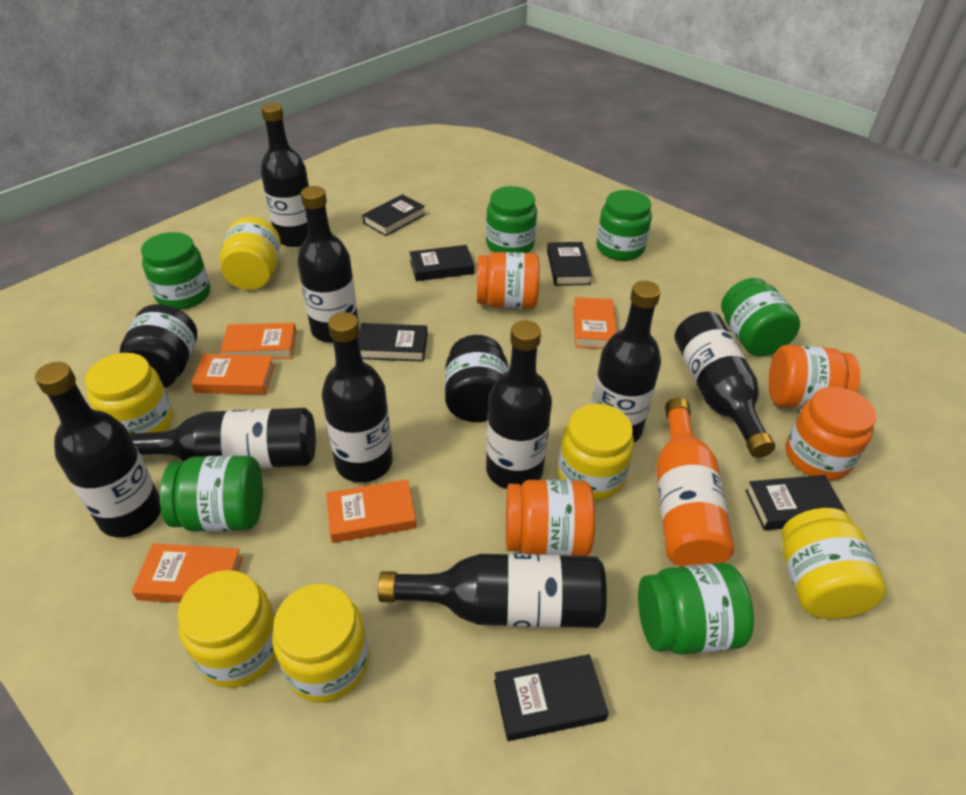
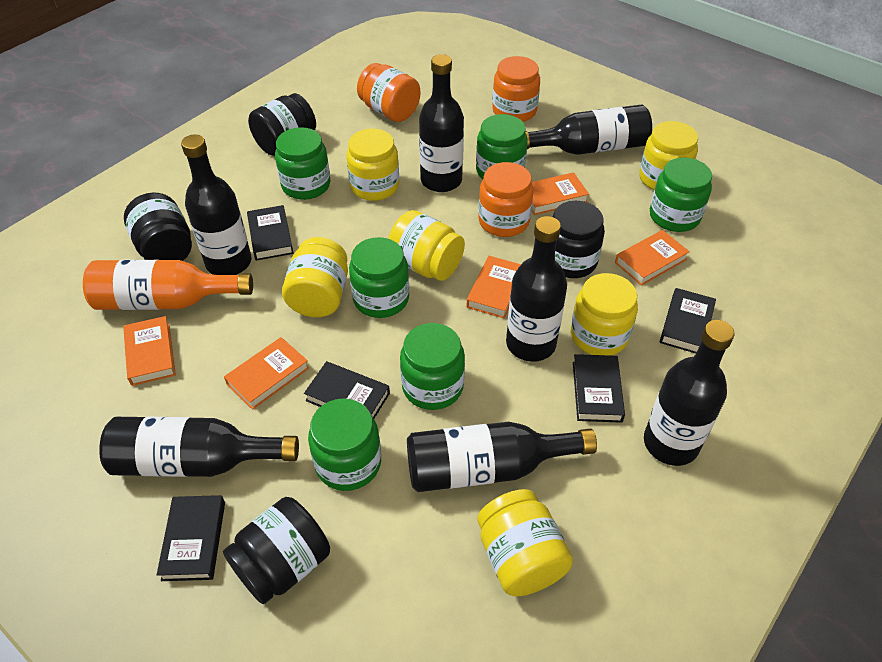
black book: [358,323,427,362] [362,194,425,236] [410,245,474,281] [494,654,609,741] [547,242,592,286] [745,475,847,530] = 6 -> [157,495,225,581] [247,205,294,261] [304,361,390,419] [573,354,625,423] [660,288,716,353] = 5
black bottle: [35,362,161,537] [129,408,316,468] [261,103,309,247] [297,186,359,343] [322,312,393,483] [378,554,607,628] [486,321,552,489] [592,281,661,442] [675,311,775,458] = 9 -> [99,417,299,477] [181,134,251,275] [407,422,597,492] [419,54,464,192] [506,216,567,362] [525,105,652,155] [644,320,735,466] = 7
black jar: [120,304,197,388] [445,335,508,422] = 2 -> [124,192,192,261] [223,497,330,604] [248,93,316,156] [552,201,605,278] = 4
orange jar: [477,252,540,309] [506,480,595,556] [769,345,860,409] [786,387,876,480] = 4 -> [357,63,420,122] [478,162,533,237] [492,56,540,122] = 3

